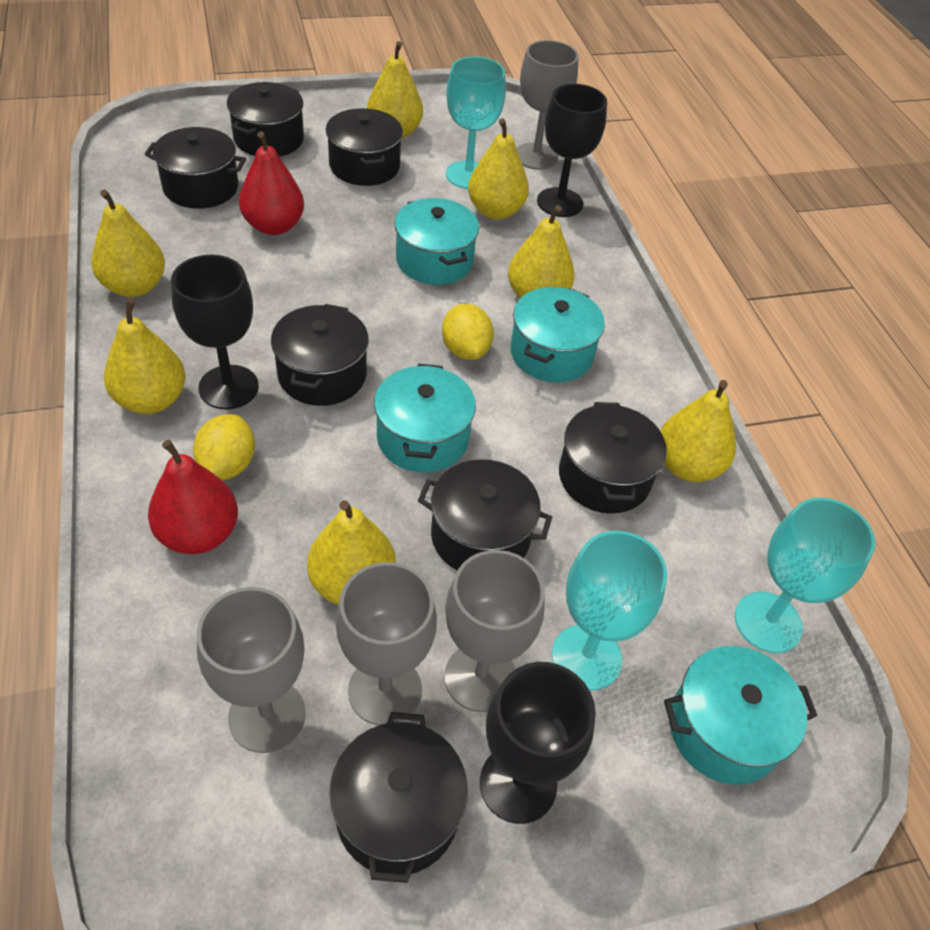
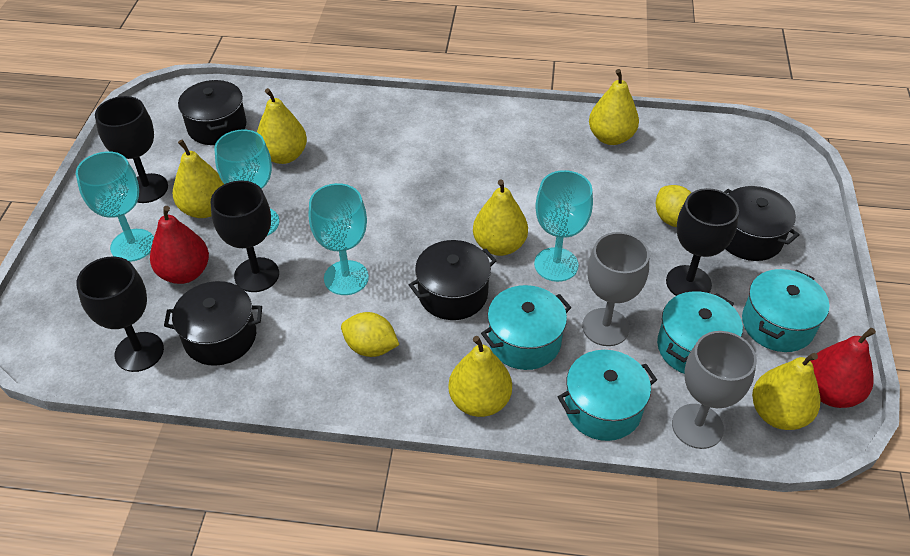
black goblet: [171,255,259,409] [480,662,596,824] [537,84,607,217] = 3 -> [76,257,164,372] [95,96,168,203] [211,180,279,292] [666,188,739,296] = 4
black pot: [145,127,246,209] [227,82,304,157] [271,304,369,406] [326,108,403,186] [329,712,468,883] [418,459,552,571] [559,402,667,514] = 7 -> [164,281,262,366] [178,80,247,145] [409,240,497,320] [724,186,799,261] = 4
grey goblet: [197,587,306,753] [336,562,437,726] [444,550,545,712] [516,40,578,170] = 4 -> [582,232,649,346] [672,331,757,449] = 2
turquoise goblet: [446,56,506,189] [552,531,667,691] [735,497,875,653] = 3 -> [76,151,154,262] [214,129,279,236] [309,183,369,295] [534,170,593,282] = 4
yellow pear: [91,190,165,297] [104,299,186,414] [307,500,396,605] [367,41,423,138] [468,118,529,219] [508,205,575,298] [660,380,736,482] = 7 -> [173,139,224,218] [257,88,307,164] [448,336,512,417] [473,179,528,256] [589,69,639,145] [752,353,820,430] = 6

